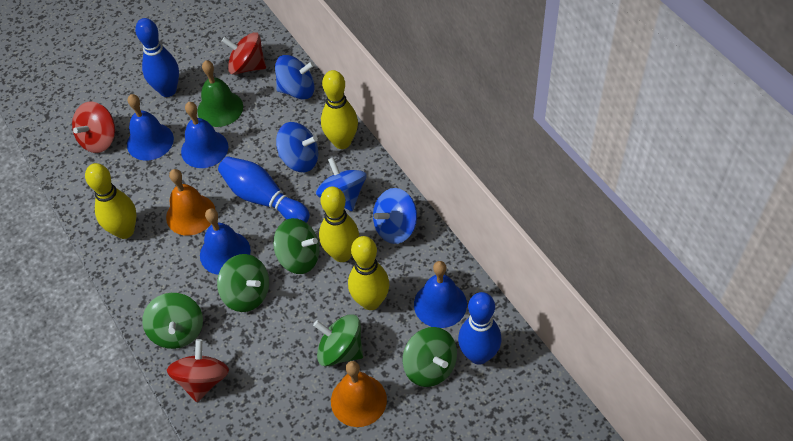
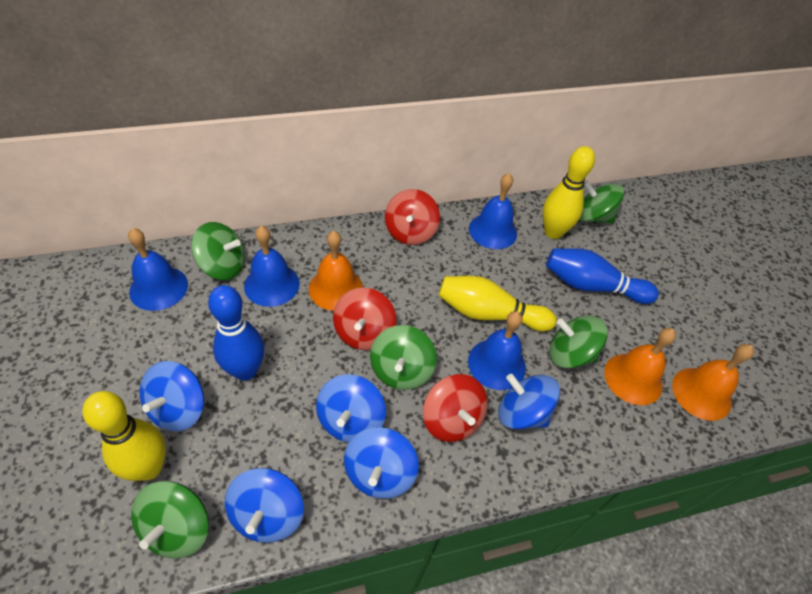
blue bowling pin: [135,18,179,97] [218,156,310,223] [458,292,501,365] = 3 -> [208,285,265,381] [546,248,659,304] = 2
blue spinning top: [275,55,315,99] [276,122,318,172] [316,157,367,211] [373,188,417,244] = 4 -> [139,361,204,431] [225,468,304,543] [316,374,386,443] [344,427,419,499] [498,374,560,429] = 5
green bell: [197,60,243,127] = 1 -> none = 0
orange bell: [166,169,215,236] [331,361,387,427] = 2 -> [309,231,363,311] [604,328,676,405] [672,344,754,421] = 3
yellow bowling pin: [85,163,136,239] [319,186,359,262] [321,70,358,149] [348,236,389,310] = 4 -> [83,391,166,481] [438,276,557,331] [543,146,595,239] = 3

